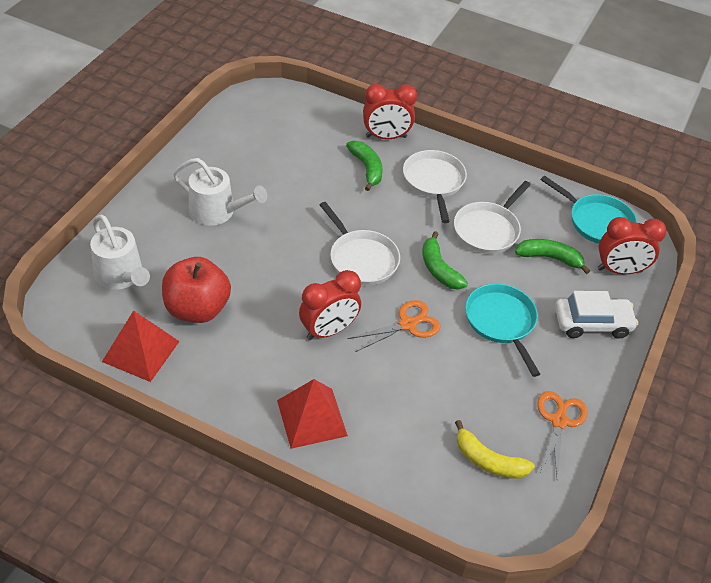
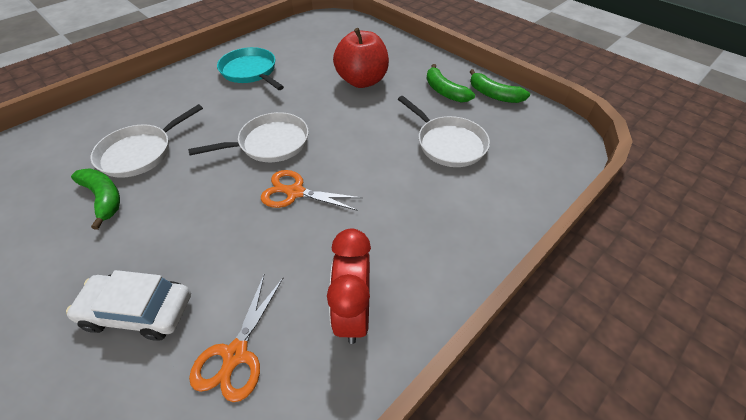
red clock: [299,270,361,340] [363,84,417,139] [598,217,667,274] = 3 -> [327,228,371,344] = 1
red pyramid: [102,310,180,382] [277,379,348,449] = 2 -> none = 0
turquoise pan: [465,283,540,377] [541,176,637,244] = 2 -> [217,47,284,90] = 1
white watering can: [90,215,150,289] [173,158,267,226] = 2 -> none = 0
yellow banana: [455,420,535,479] = 1 -> none = 0

